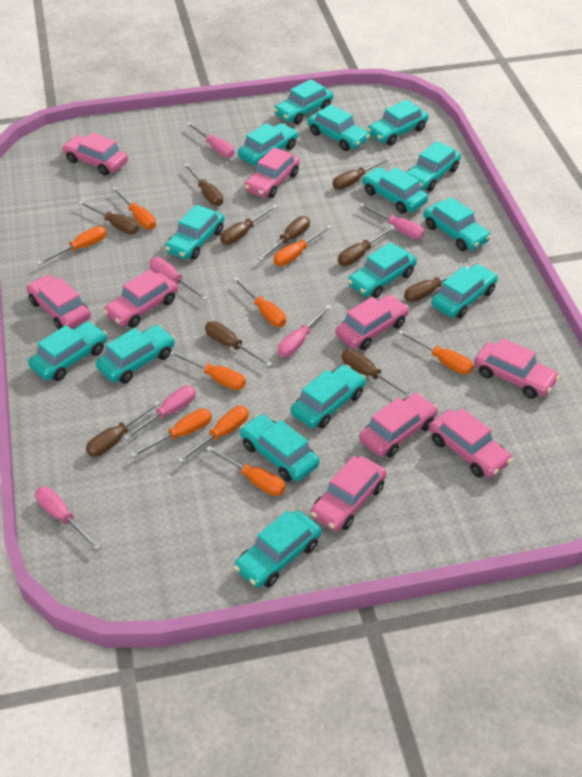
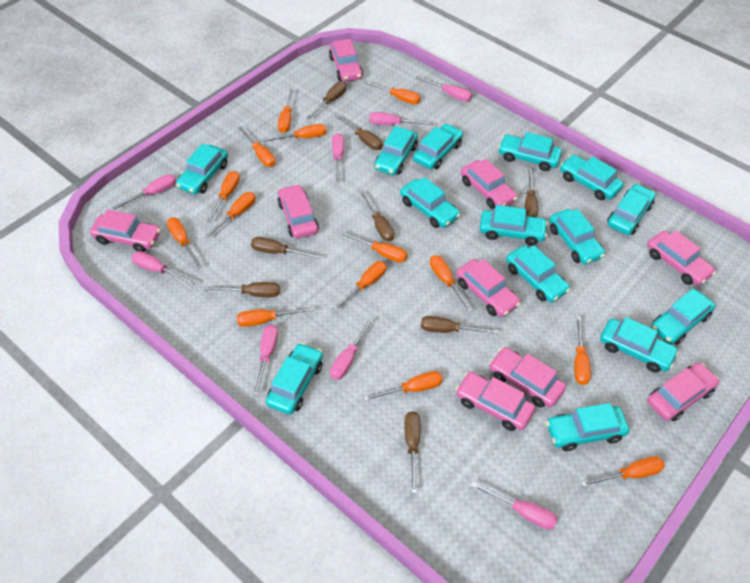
brown screwdriver: [78,201,139,234] [86,401,161,457] [184,163,223,206] [205,321,272,367] [220,204,278,245] [258,216,310,261] [332,157,391,190] [338,226,395,266] [342,349,412,397] [404,266,470,302] = 10 -> [204,282,280,297] [251,237,322,259] [306,81,346,119] [335,114,383,150] [360,191,394,241] [405,411,420,494] [421,316,499,334] [525,168,538,217] = 8
orange screwdriver: [37,226,107,265] [112,187,156,230] [130,409,212,458] [169,351,246,390] [178,406,249,463] [206,446,286,496] [233,278,286,327] [273,225,332,266] [398,330,473,374] = 9 -> [167,217,202,269] [204,192,255,238] [207,171,240,222] [237,307,314,327] [238,126,275,167] [262,124,326,142] [278,88,294,133] [333,261,386,311] [341,231,407,263] [363,81,421,104] [363,371,443,401] [430,255,473,312] [574,316,591,385] [581,456,665,487] = 14
pink screwdriver: [35,487,101,550] [123,386,196,441] [149,257,208,300] [187,122,234,158] [278,304,332,357] [359,203,425,239] = 6 -> [112,174,176,210] [132,251,196,285] [253,325,278,395] [330,317,374,380] [332,133,344,183] [369,112,433,125] [416,76,472,102] [471,481,558,530] = 8
turquoise car: [28,321,107,381] [96,325,175,383] [165,204,224,260] [234,511,321,588] [238,123,298,166] [239,414,320,482] [274,79,333,124] [291,365,366,428] [307,104,370,151] [347,242,417,298] [362,167,428,214] [367,100,429,145] [406,141,461,191] [423,197,491,251] [431,264,498,318] = 15 -> [176,144,228,194] [266,343,323,415] [374,126,418,175] [400,177,461,228] [413,124,463,169] [479,205,548,246] [498,132,562,171] [506,245,570,302] [546,403,629,451] [549,209,605,265] [560,154,624,200] [600,317,679,372] [607,184,656,235] [651,289,716,345] = 14

